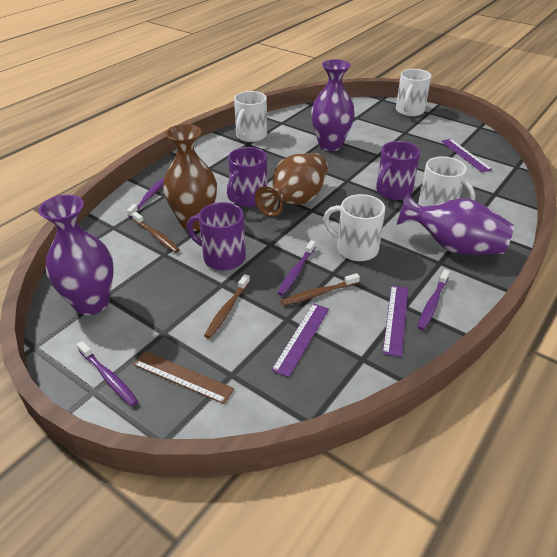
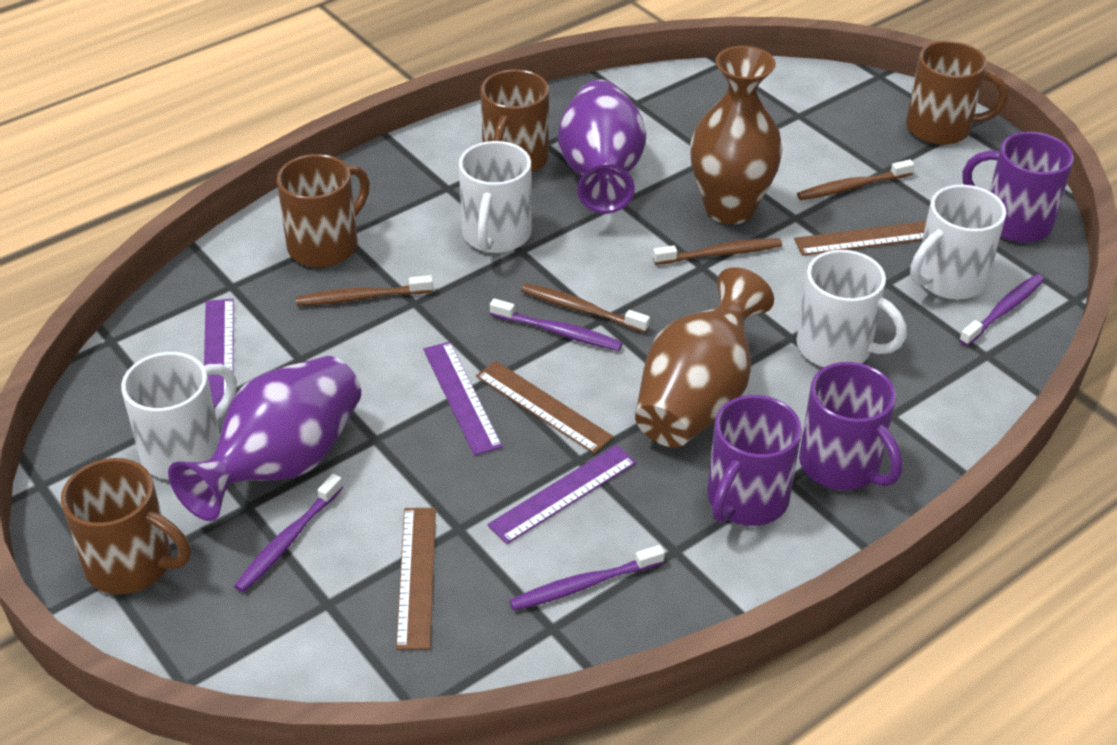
brown mug: none = 0 -> [61,458,191,594] [277,154,370,267] [481,69,549,173] [906,41,1008,145] = 4
brown ruler: [133,351,234,404] = 1 -> [396,508,436,650] [476,361,614,454] [794,221,926,256] = 3
brown toothbrush: [132,212,180,253] [204,274,250,339] [281,273,360,306] = 3 -> [296,275,433,306] [521,283,650,333] [653,238,782,265] [797,160,914,200] = 4
purple vase: [38,195,114,315] [311,59,355,151] [397,193,514,255] = 3 -> [168,356,361,521] [558,80,646,214] = 2

